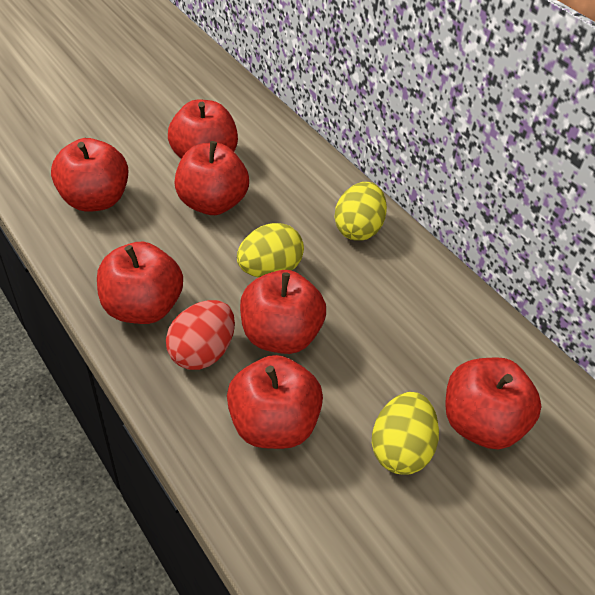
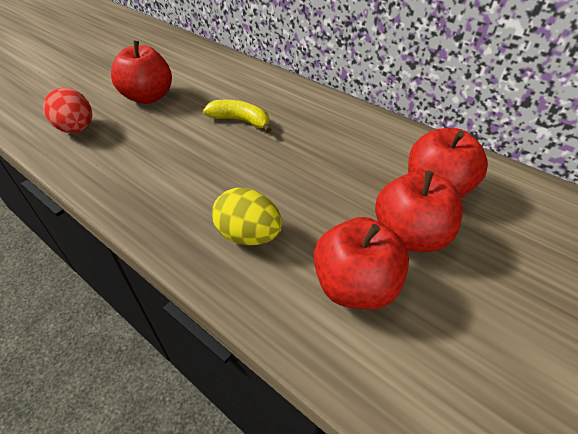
red apple: [51,138,128,212] [97,242,183,324] [168,100,238,159] [174,141,249,215] [227,355,323,449] [240,270,326,354] [445,358,541,449] = 7 -> [111,41,172,104] [314,217,409,309] [375,171,463,252] [408,128,488,198] = 4
yellow banana: none = 0 -> [203,100,272,133] = 1
yellow egg: [237,223,304,278] [334,182,387,241] [372,392,439,475] = 3 -> [212,188,282,245] = 1

